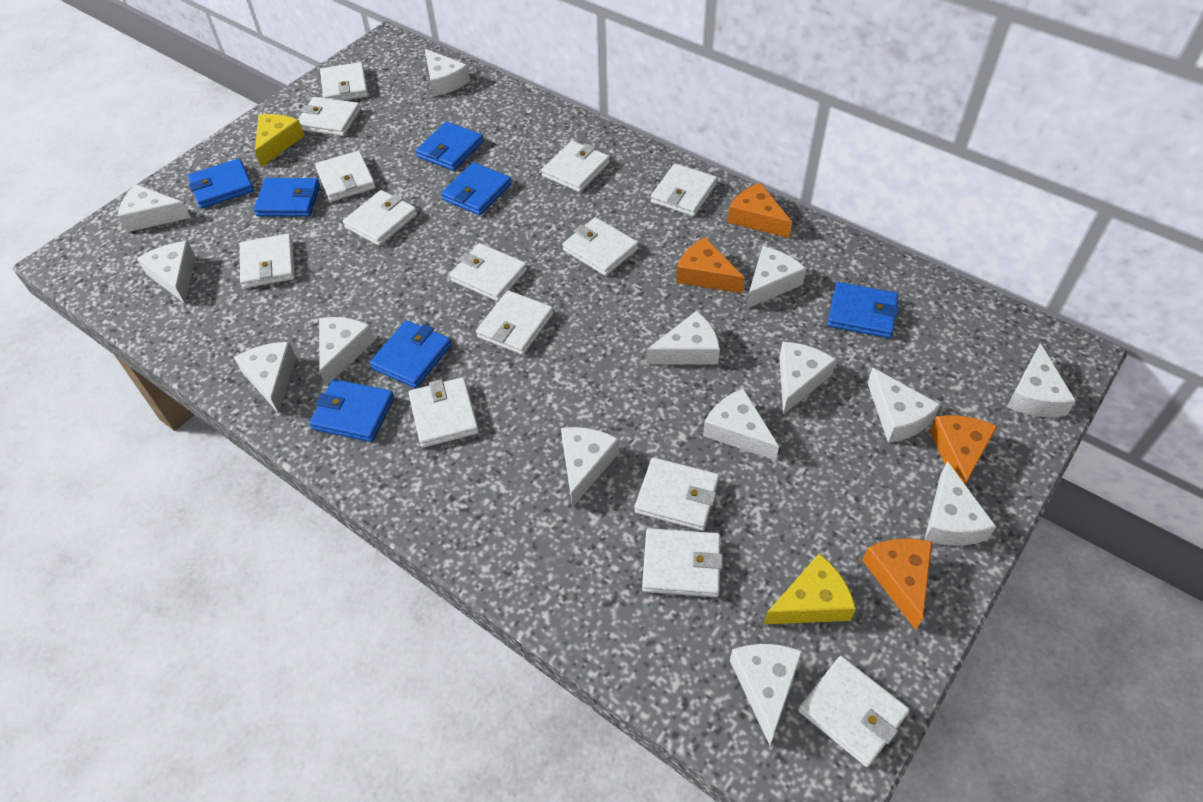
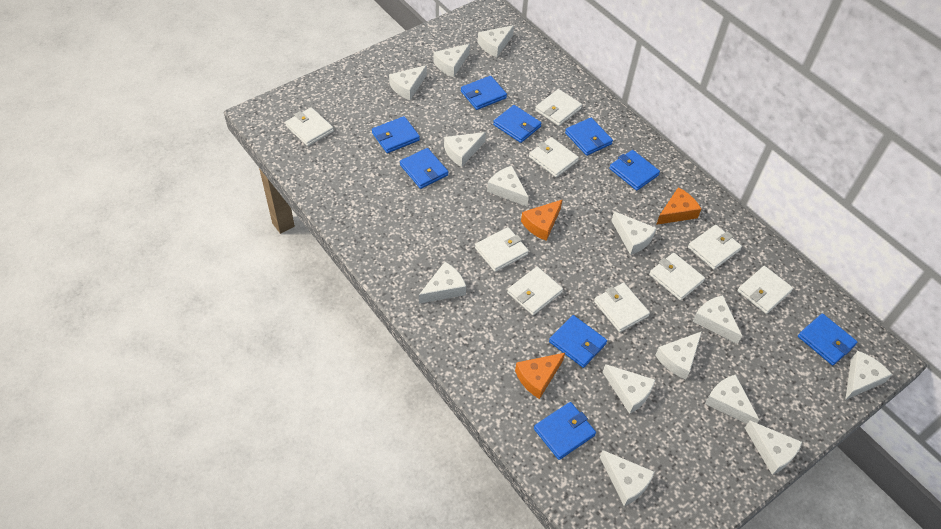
blue wallet: [188,159,254,209] [254,178,320,217] [309,379,394,442] [370,320,452,388] [416,122,483,171] [441,162,512,215] [828,282,899,338] = 7 -> [372,116,420,153] [400,148,448,189] [461,76,507,110] [493,105,542,143] [534,402,596,460] [549,315,607,368] [565,118,613,156] [609,150,660,191] [798,313,857,366] = 9
orange cheese: [676,237,745,293] [728,183,792,238] [862,538,932,630] [930,415,998,484] = 4 -> [515,353,565,399] [521,199,563,241] [656,187,701,225] = 3
white wallet: [240,233,295,288] [298,97,361,136] [315,151,376,202] [320,62,368,101] [343,190,417,246] [408,377,479,448] [450,243,527,302] [476,290,553,355] [541,141,610,192] [562,217,638,276] [635,457,719,531] [642,528,723,597] [651,163,717,217] [798,656,910,767] = 14 -> [285,107,334,146] [475,227,529,272] [507,267,563,315] [529,137,579,177] [535,89,582,126] [594,283,650,332] [649,253,705,301] [688,225,742,270] [738,266,793,314] = 9
yellow cheese: [255,114,304,167] [764,554,856,624] = 2 -> none = 0

